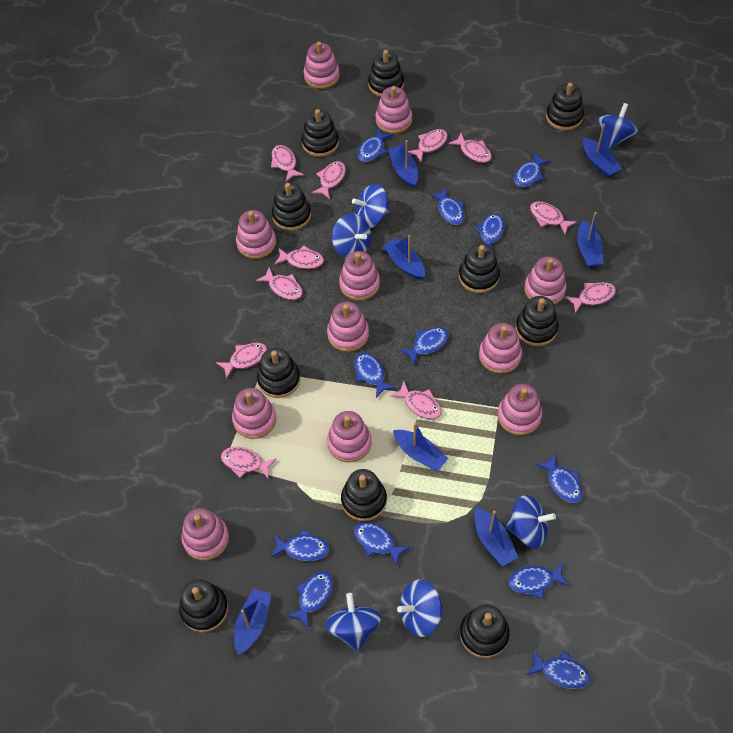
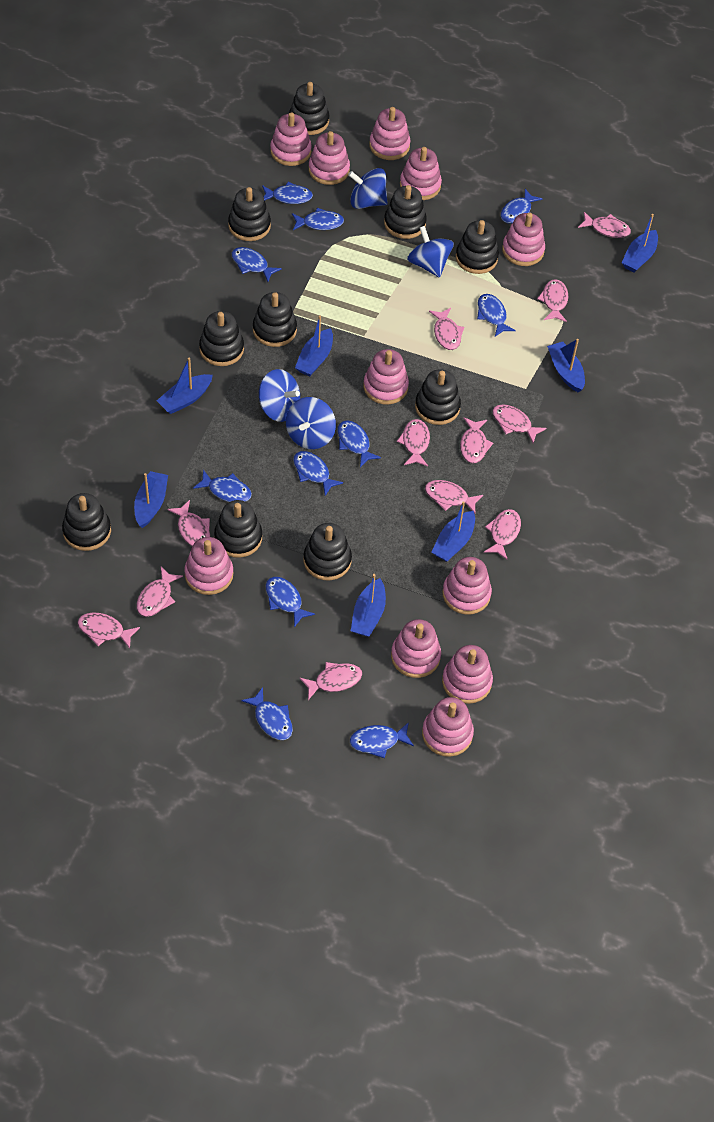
blue fish: [271,529,329,561] [287,571,333,628] [354,353,395,398] [354,522,410,565] [358,128,393,162] [400,327,449,366] [429,188,465,225] [475,214,505,247] [509,562,569,599] [514,153,551,187] [527,650,590,689] [536,454,582,503] = 12 -> [193,470,252,502] [232,247,282,282] [241,687,293,740] [262,182,313,204] [266,577,315,627] [292,208,344,230] [293,451,343,496] [338,421,381,467] [350,722,414,758] [477,294,516,337] [501,189,542,224] = 11
blue spinning top: [325,593,381,651] [332,213,371,258] [352,184,390,228] [397,579,443,637] [506,495,556,548] [597,103,639,149] = 6 -> [259,369,300,422] [286,397,336,449] [348,168,388,209] [407,226,454,278] = 4
pink fish: [216,343,267,379] [221,447,277,479] [256,267,303,300] [271,145,304,181] [274,245,324,269] [312,161,346,199] [390,381,442,419] [408,129,448,162] [448,133,492,163] [530,201,577,234] [565,282,616,313] = 11 -> [77,612,140,649] [137,567,183,617] [167,500,210,546] [299,662,362,700] [397,419,430,466] [425,480,483,514] [429,308,464,350] [460,417,493,463] [484,509,521,560] [492,404,546,443] [537,279,568,322] [578,212,631,238] = 12

